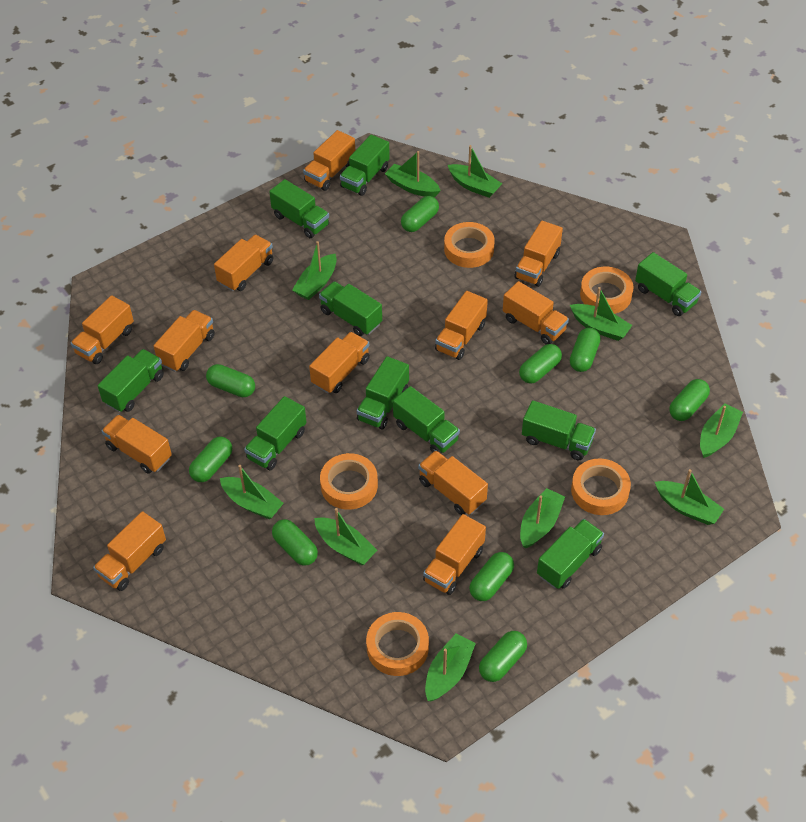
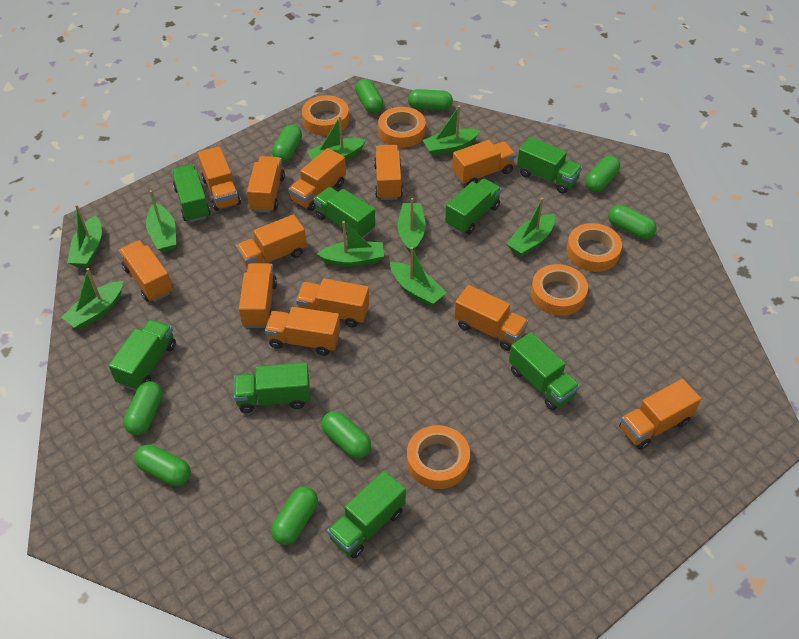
green boat: [220,465,284,519] [292,241,337,300] [314,508,377,565] [385,151,441,197] [425,633,476,701] [448,145,502,198] [520,488,565,548] [570,287,632,341] [655,469,724,525] [700,403,743,458] = 10 -> [61,268,123,330] [67,204,102,267] [146,190,176,252] [307,116,366,161] [317,221,384,267] [390,247,446,307] [398,198,426,253] [423,105,481,156] [506,198,555,256] = 9
green truck: [98,349,164,413] [244,396,307,470] [269,179,329,238] [319,281,382,336] [340,135,390,196] [357,356,409,430] [393,386,460,454] [522,400,596,460] [537,519,604,589] [635,252,701,316] = 10 -> [108,319,176,391] [172,164,211,222] [234,363,310,413] [314,187,375,238] [327,471,406,558] [445,179,502,234] [509,332,580,410] [517,137,582,193] = 8

